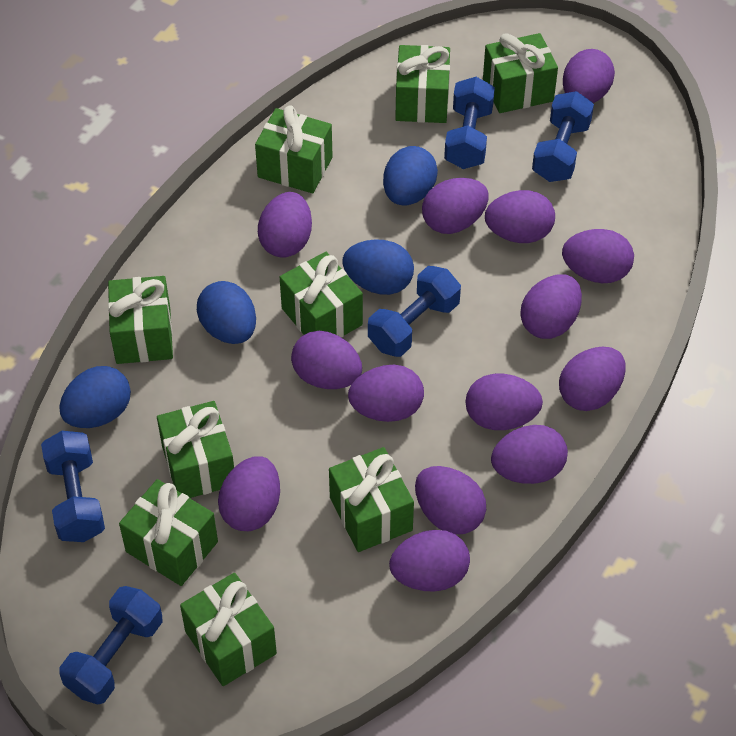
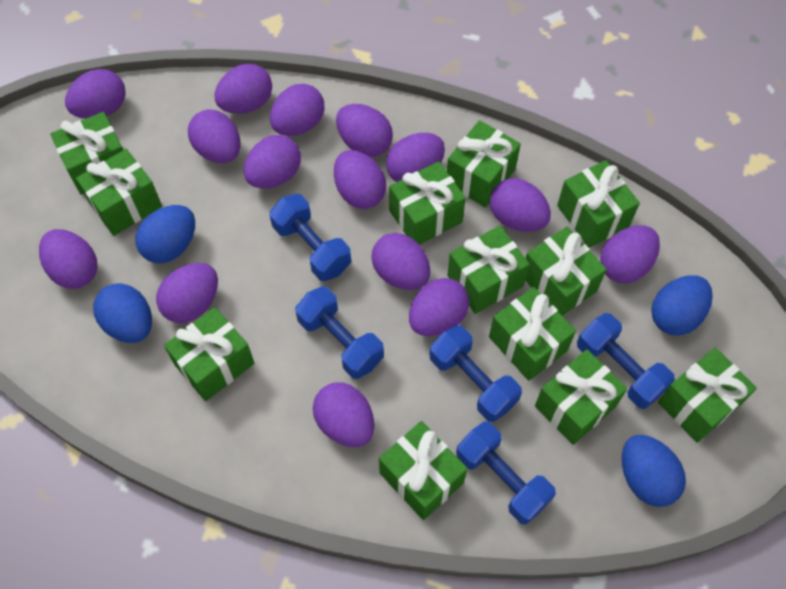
green gift: [108,276,173,364] [119,479,218,586] [157,401,234,498] [180,573,277,686] [255,105,333,193] [280,252,363,338] [329,447,414,552] [395,45,450,123] [483,33,558,113] = 9 -> [50,112,123,195] [76,149,162,236] [164,307,254,401] [379,421,468,520] [389,161,466,245] [447,120,521,207] [447,226,530,314] [489,287,576,381] [525,227,607,316] [535,349,627,445] [557,160,640,248] [658,348,757,443] = 12
purple egg: [218,456,280,531] [258,192,312,258] [291,331,362,389] [348,365,424,422] [389,530,470,592] [415,466,486,535] [422,178,489,234] [466,374,543,430] [485,190,555,243] [491,425,568,484] [520,274,582,339] [559,346,626,411] [562,229,634,283] [563,49,615,103] = 14 -> [39,229,98,289] [65,69,126,119] [156,263,218,323] [188,109,241,163] [215,64,272,114] [243,135,301,188] [270,84,324,136] [313,382,374,447] [334,150,386,209] [336,104,393,157] [371,233,430,290] [386,133,445,182] [409,278,469,336] [490,178,551,232] [600,225,660,283] = 15

